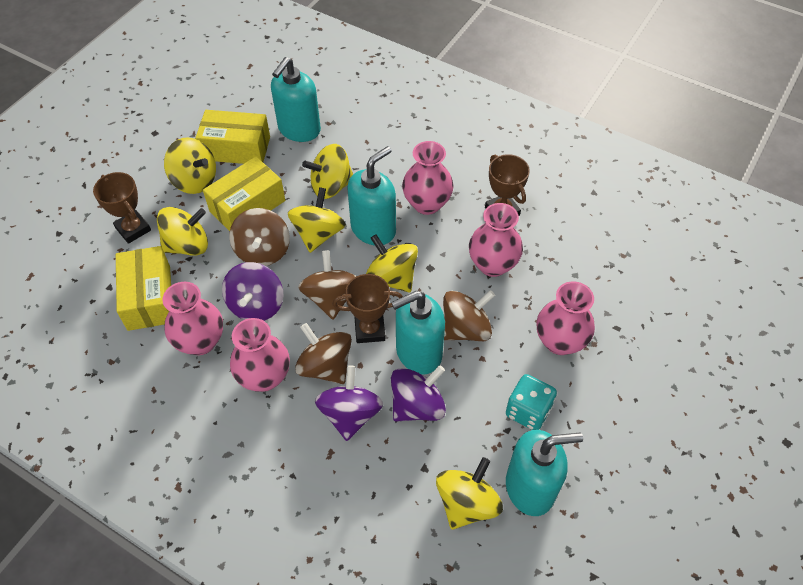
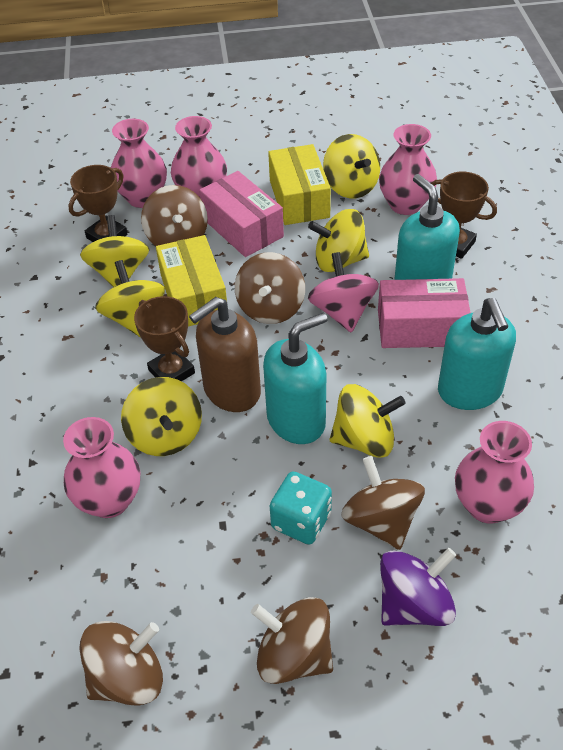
brown soap dispenser: none = 0 -> [189,297,261,412] = 1
brown spinning top: [229,208,290,266] [295,323,352,384] [298,250,356,319] [443,290,495,341] = 4 -> [79,621,163,706] [141,185,208,246] [235,252,305,324] [251,597,333,684] [341,456,425,550] = 5
pink box: none = 0 -> [199,171,284,257] [378,278,471,348] = 2
pink spinning top: none = 0 -> [308,252,379,332] = 1
purple spinning top: [222,262,284,321] [315,365,383,441] [391,365,446,422] = 3 -> [380,548,456,626] = 1
turquoise soap dispenser: [271,57,321,142] [347,146,396,245] [391,291,445,374] [506,430,583,516] = 4 -> [263,313,328,444] [394,174,460,280] [438,298,516,410] = 3
yellow box: [116,246,171,331] [195,110,270,164] [203,157,285,231] = 3 -> [156,235,227,326] [268,144,331,225] = 2

